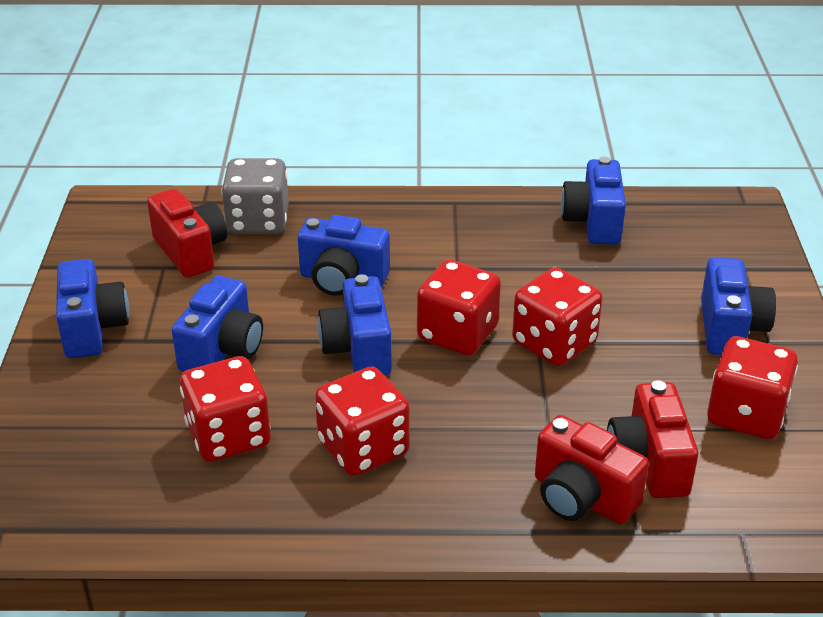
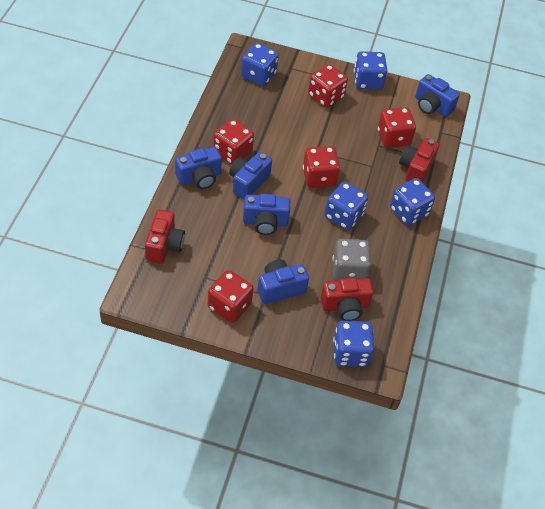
blue camera: [56,259,129,358] [172,276,263,372] [298,215,390,296] [318,274,392,376] [561,157,626,245] [701,257,776,355] = 6 -> [175,147,222,189] [229,152,272,200] [243,194,290,235] [257,259,309,304] [415,74,460,117] = 5
blue dice: none = 0 -> [241,43,279,86] [324,182,368,230] [333,321,374,367] [354,51,387,90] [390,178,435,226] = 5

